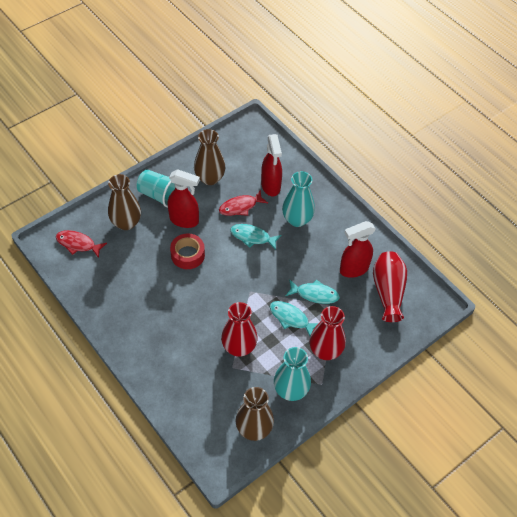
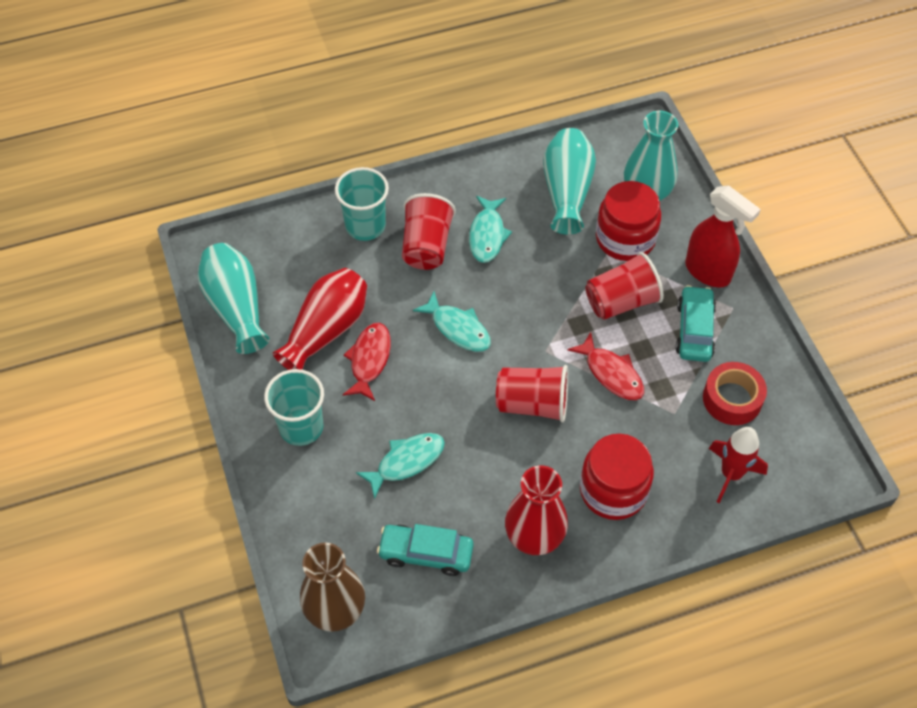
brown vase: [108,174,141,230] [194,129,225,185] [236,387,274,441] = 3 -> [300,542,365,632] = 1
red cup: none = 0 -> [402,193,456,270] [496,365,568,423] [586,252,664,320] = 3
red jar: none = 0 -> [580,434,654,520] [596,181,661,261] = 2
red rocket: none = 0 -> [709,427,768,503] = 1
red spray bottle: [168,169,200,228] [261,134,282,196] [340,221,376,278] = 3 -> [685,185,761,288] = 1
red vase: [221,302,257,357] [309,306,346,360] [373,251,407,322] = 3 -> [272,268,367,370] [505,465,568,555] = 2
turquoise car: none = 0 -> [377,524,474,576] [676,285,716,362] = 2
turquoise cup: [137,169,175,207] = 1 -> [264,369,324,446] [335,167,389,241] = 2
turquoise vase: [274,347,311,401] [282,171,315,227] = 2 -> [198,243,270,354] [543,128,596,235] [624,111,678,201] = 3

